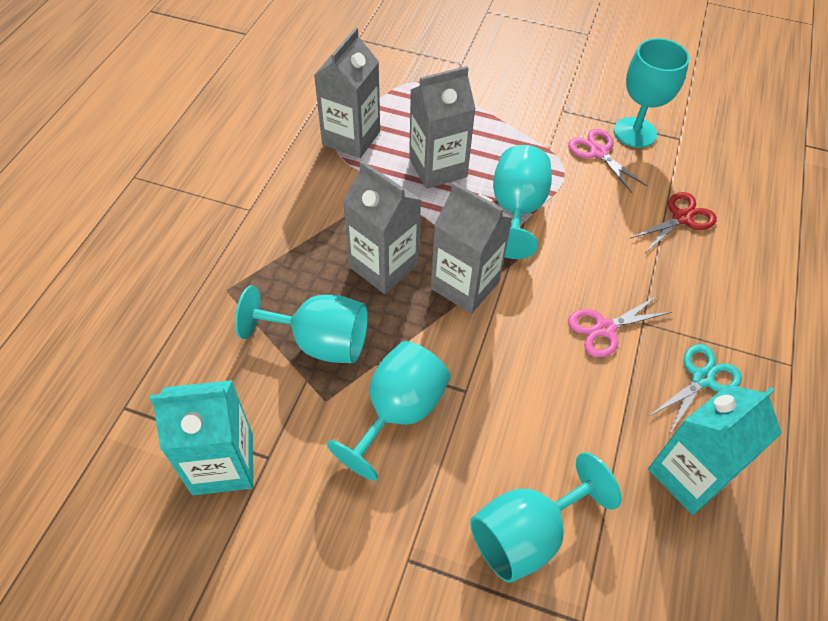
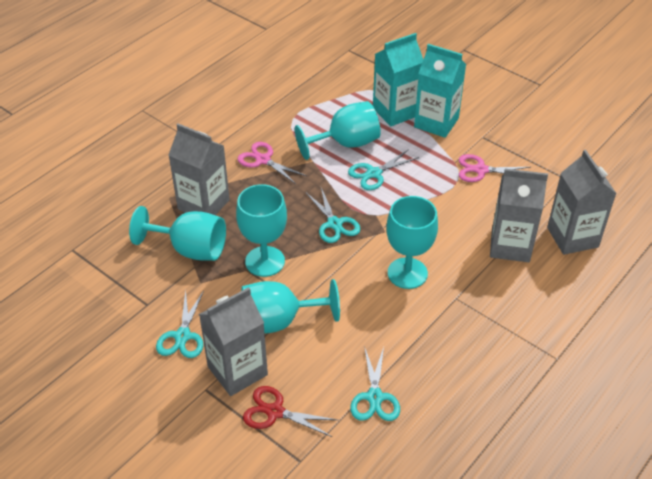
turquoise scissors: [649,344,742,433] = 1 -> [156,290,204,358] [305,188,360,243] [348,149,419,190] [350,346,400,421] = 4

